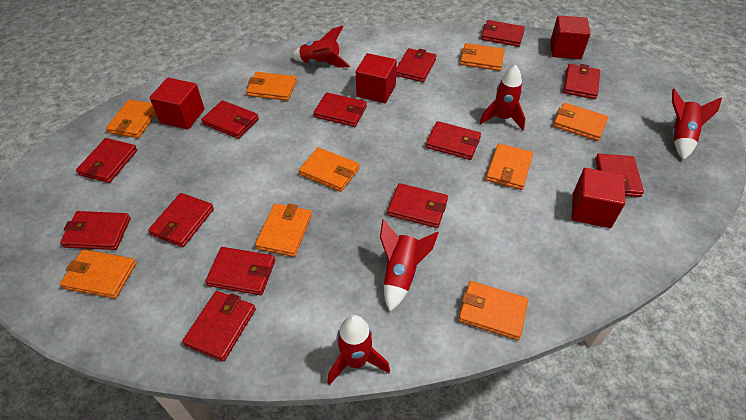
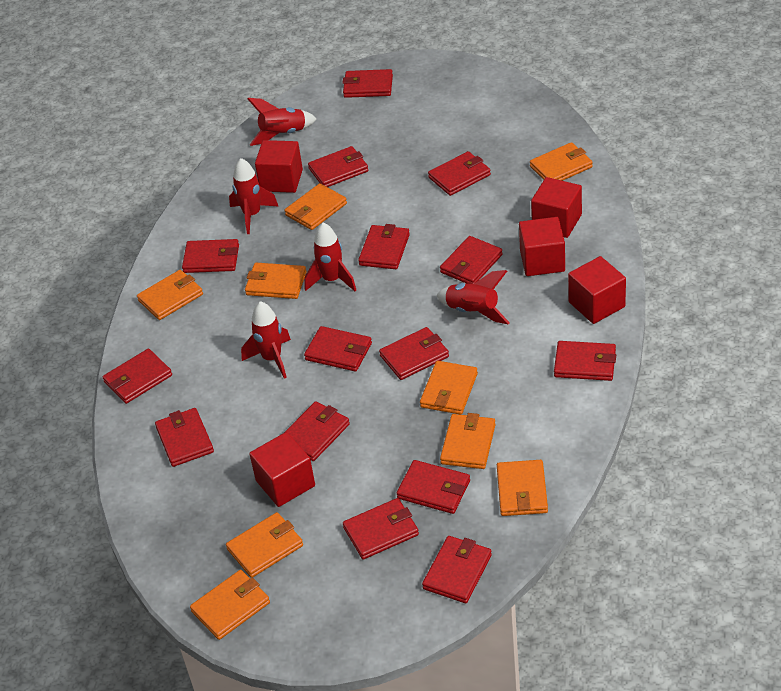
red cube: [150,78,204,130] [356,53,397,103] [550,15,591,59] [571,168,625,228] = 4 -> [249,432,315,507] [255,140,303,193] [519,217,565,276] [531,177,582,238] [568,256,626,324] = 5
red wallet: [60,211,130,250] [76,138,137,183] [148,193,214,247] [182,291,256,361] [201,100,259,139] [205,247,275,295] [313,92,367,127] [387,183,448,228] [396,48,436,82] [426,121,481,160] [481,20,525,47] [563,64,600,99] [595,154,644,197] = 13 -> [103,349,172,404] [155,408,214,467] [182,239,239,273] [284,401,350,461] [304,326,372,372] [308,146,368,187] [342,69,393,98] [343,498,419,559] [358,224,410,269] [379,327,449,380] [397,460,470,514] [422,536,492,603] [428,151,491,196] [440,236,502,284] [554,341,616,381] = 15

